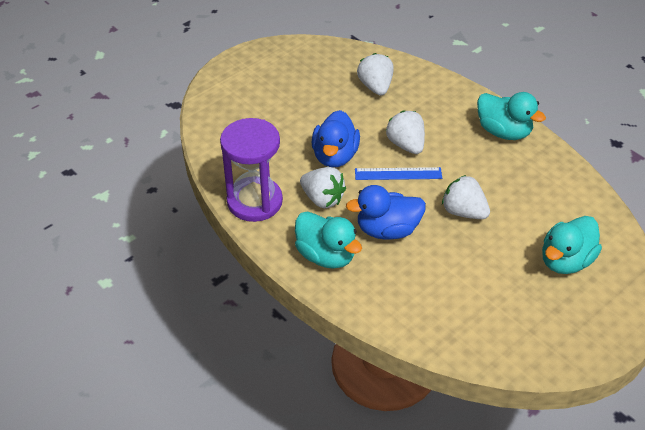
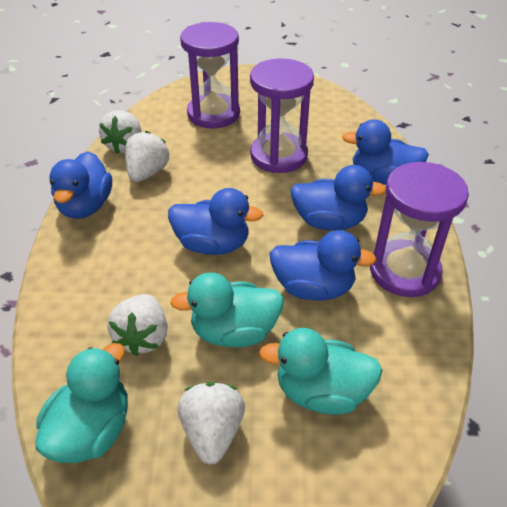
blue duck: [312,110,360,168] [346,185,426,240] = 2 -> [49,151,112,219] [168,188,263,255] [270,230,377,301] [291,165,386,231] [342,119,429,185] = 5
blue ruler: [355,167,442,180] = 1 -> none = 0
purple hourglass: [220,118,283,222] = 1 -> [180,22,240,129] [250,58,314,173] [370,162,469,297] = 3

